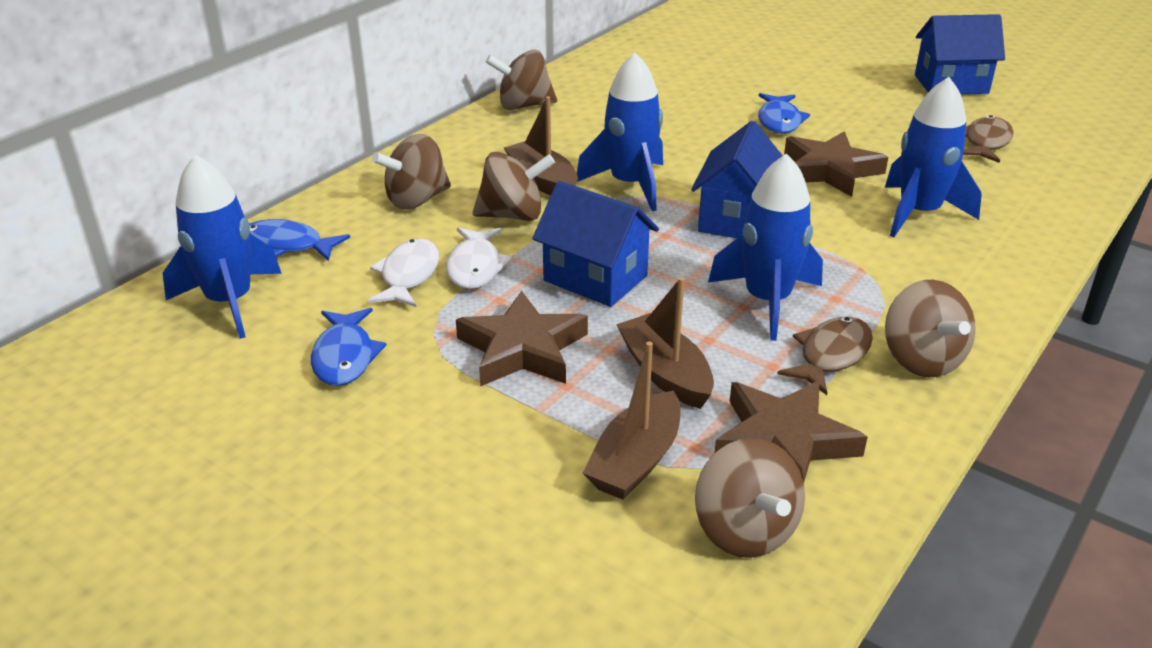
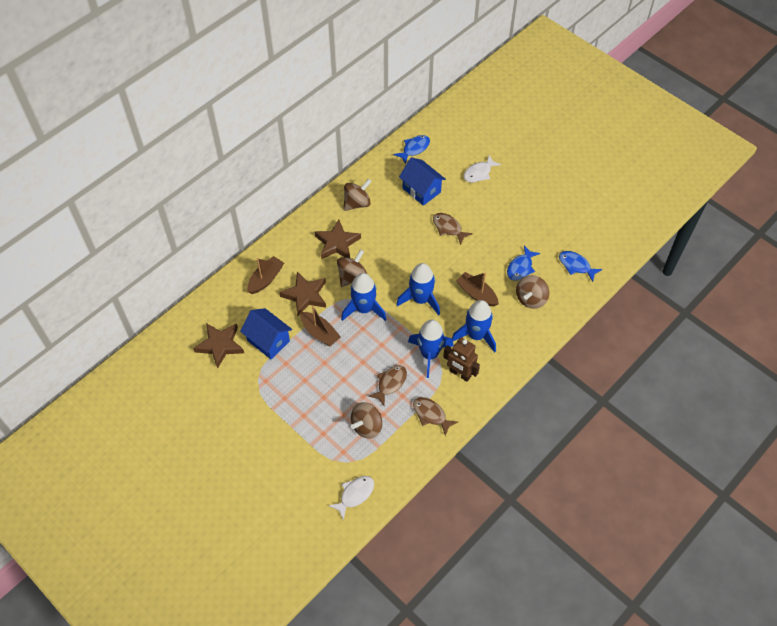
blue house: [532,181,659,307] [691,121,783,238] [915,14,1005,94] = 3 -> [240,308,292,359] [399,157,446,206] = 2
brown fish: [777,317,873,395] [963,115,1014,163] = 2 -> [368,365,407,407] [413,397,458,436] [433,213,473,245] = 3
brown robot: none = 0 -> [443,337,480,382] = 1
brown spinning top: [372,134,451,209] [473,152,555,221] [486,49,557,110] [695,438,805,558] [885,280,976,377] = 5 -> [337,249,367,287] [344,179,372,211] [351,402,382,439] [516,275,549,309] = 4

